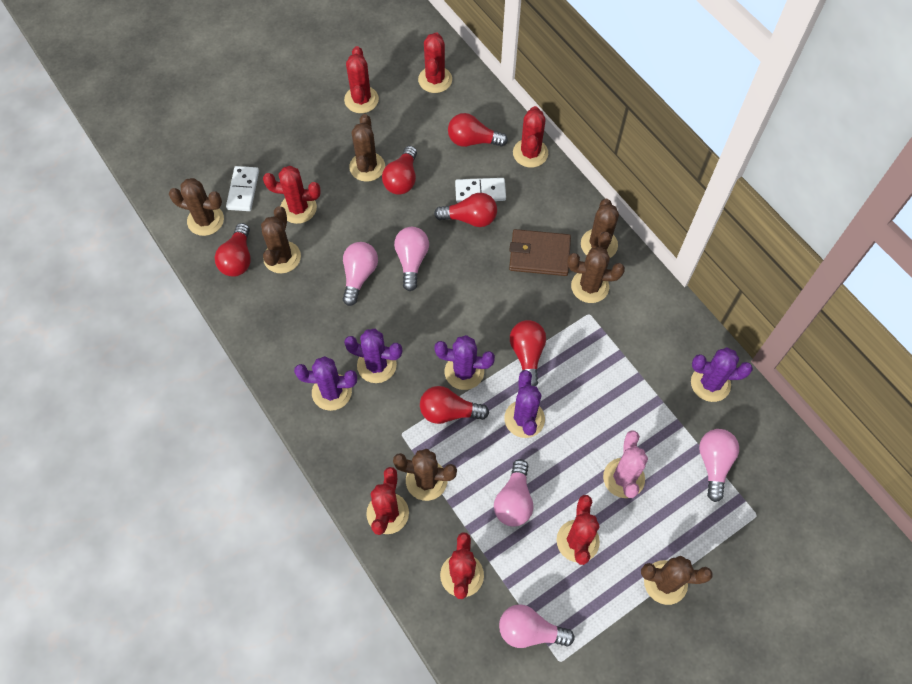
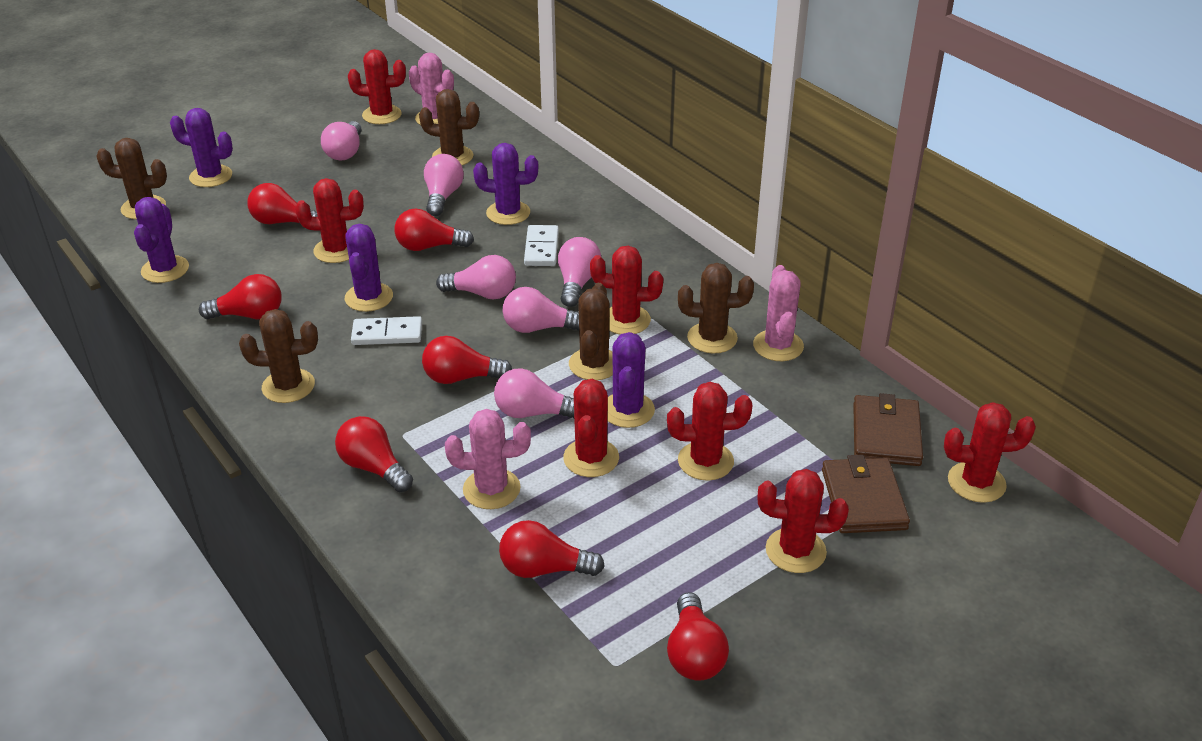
brown cactus: [169,178,224,236] [261,206,301,273] [349,114,385,182] [393,449,457,501] [567,247,625,303] [581,199,619,258] [641,556,713,605] = 7 -> [96,138,167,219] [239,309,318,403] [419,89,479,165] [569,283,613,380] [678,263,754,354] = 5
brown wallet: [509,229,571,276] = 1 -> [822,455,910,533] [853,393,923,466] = 2
pink cactus: [603,431,648,498] = 1 -> [409,53,454,125] [445,409,531,509] [753,265,804,361] = 3
pink light bulb: [343,242,378,306] [394,227,429,291] [494,459,533,527] [499,604,575,648] [699,429,739,502] = 5 -> [321,121,362,160] [424,154,464,216] [436,255,516,300] [494,368,574,418] [503,287,579,333] [558,237,601,307] = 6
red light bulb: [215,223,251,277] [382,146,417,195] [420,386,489,424] [434,193,497,227] [448,113,508,147] [510,320,546,386] = 6 -> [199,274,282,319] [247,183,318,224] [335,416,413,492] [394,208,474,251] [422,336,512,384] [499,520,605,578] [667,592,729,681] = 7

